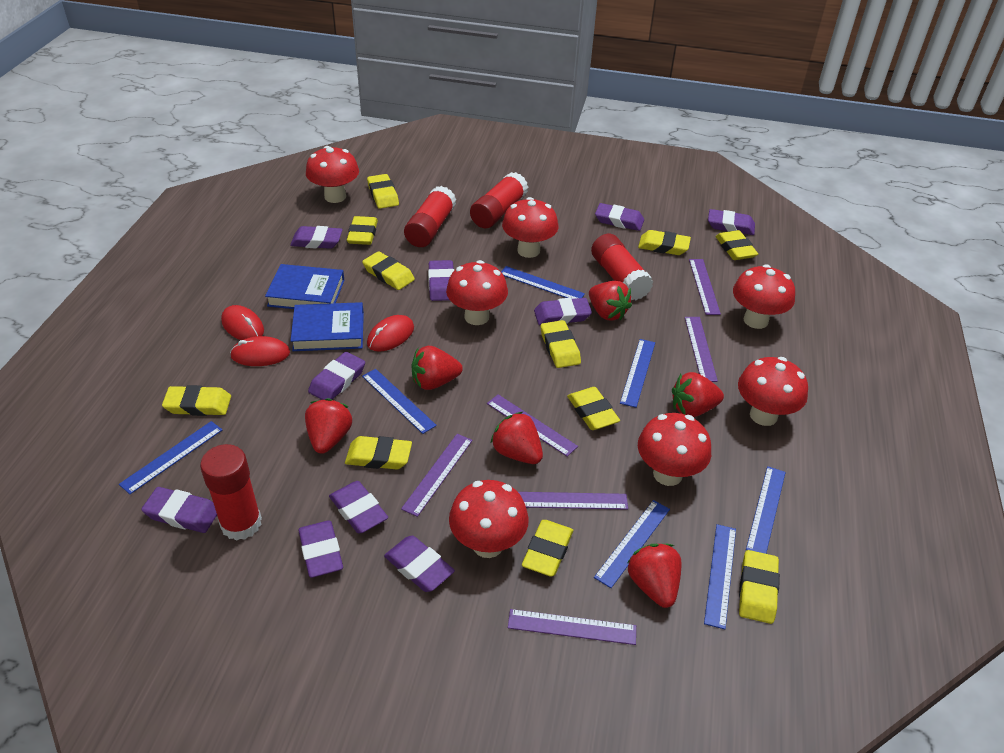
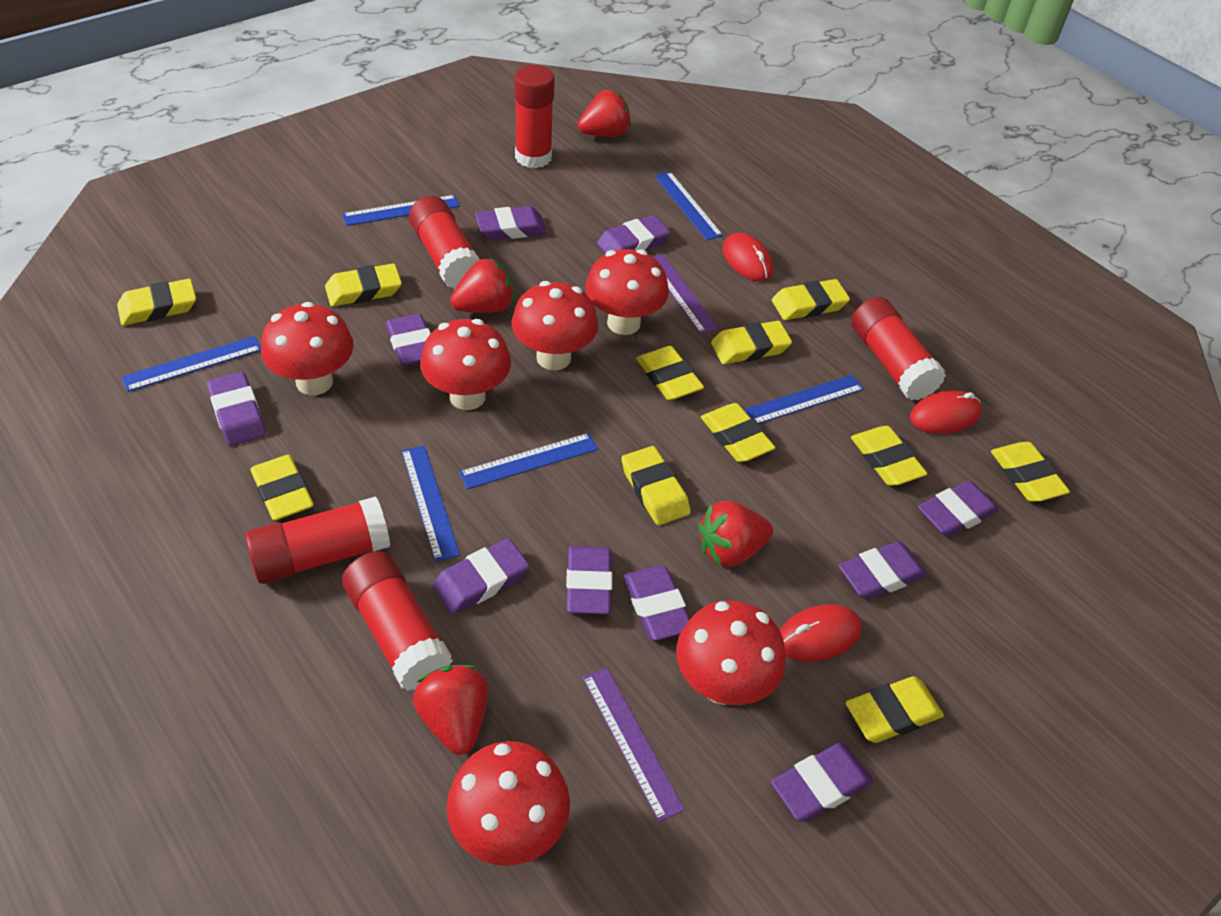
blue book: [265,264,345,309] [291,302,364,351] = 2 -> none = 0
blue ruler: [119,421,222,494] [362,369,437,434] [501,266,585,299] [594,500,670,588] [620,339,655,408] [704,524,736,629] [746,466,786,554] = 7 -> [121,336,261,392] [342,195,460,226] [402,445,460,562] [459,433,598,489] [655,172,723,240] [743,375,864,424] = 6
purple ruler: [401,434,473,517] [487,394,578,457] [508,609,636,645] [518,492,628,510] [685,317,718,382] [689,259,721,315] = 6 -> [583,667,685,822] [652,254,719,334] = 2
red glue stick: [200,444,262,541] [404,186,456,247] [470,172,528,229] [591,234,653,300] = 4 -> [245,496,390,584] [342,551,453,691] [409,196,480,290] [514,65,555,168] [851,297,946,401] = 5
red mushroom: [306,146,359,203] [446,260,508,325] [449,480,529,558] [502,197,558,258] [638,413,711,486] [733,264,795,329] [738,357,808,426] = 7 -> [261,302,354,395] [420,319,511,410] [447,741,570,866] [512,281,598,370] [585,249,669,335] [676,601,786,705] = 6
red strawberry: [305,398,352,454] [411,346,463,390] [491,412,543,464] [589,281,632,321] [627,544,682,608] [672,372,724,417] = 6 -> [413,665,488,755] [450,258,514,313] [578,90,631,137] [698,501,773,567] = 4

